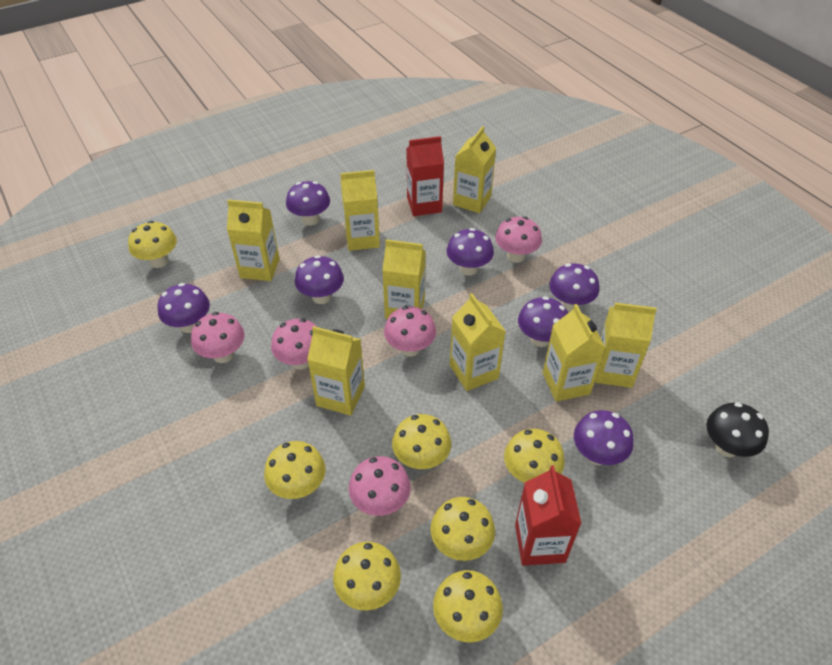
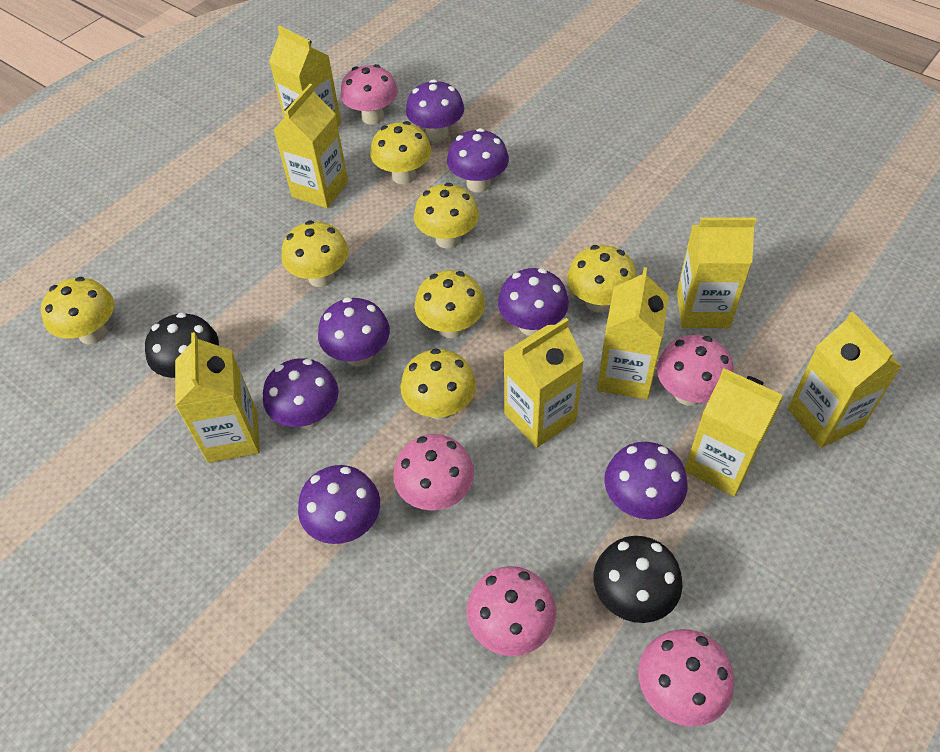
black mushroom: [707,402,769,457] = 1 -> [145,312,219,378] [594,536,683,623] = 2
red carton: [406,136,444,216] [515,465,582,566] = 2 -> none = 0

